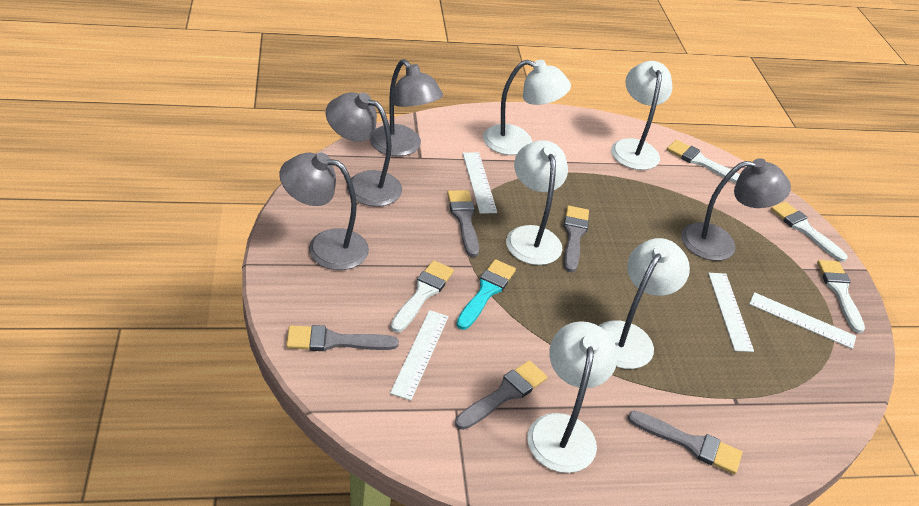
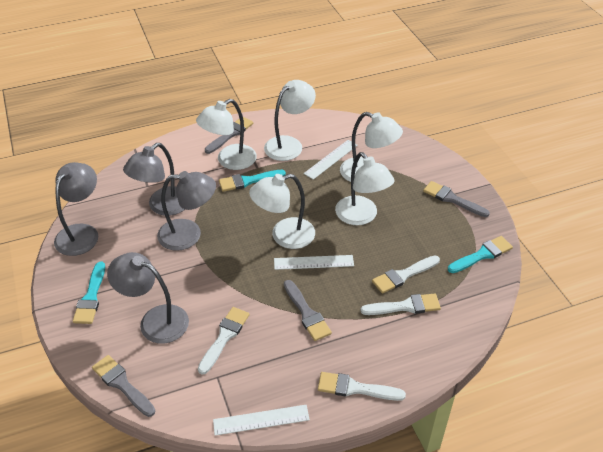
grey brush: [286,325,399,351] [447,190,479,257] [455,360,548,430] [564,206,589,272] [628,411,742,474] = 5 -> [92,355,155,417] [205,117,253,154] [284,280,332,341] [423,181,490,217] = 4
turquoise brush: [456,259,516,330] = 1 -> [73,262,105,324] [219,170,286,192] [448,236,513,273] = 3
white ruler: [390,310,449,400] [463,152,497,214] [708,273,754,352] [749,292,856,349] = 4 -> [213,405,310,436] [274,255,354,270] [304,140,358,180] = 3

